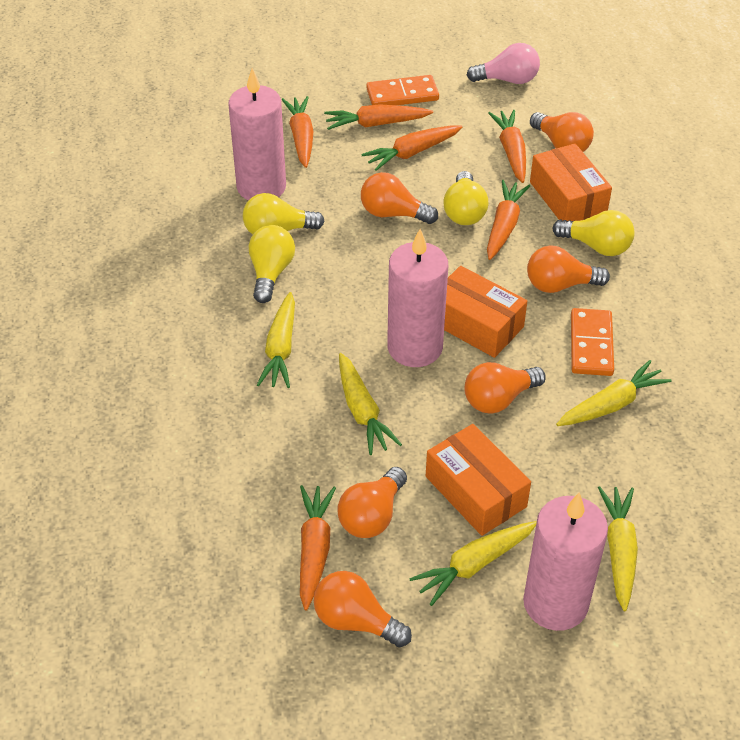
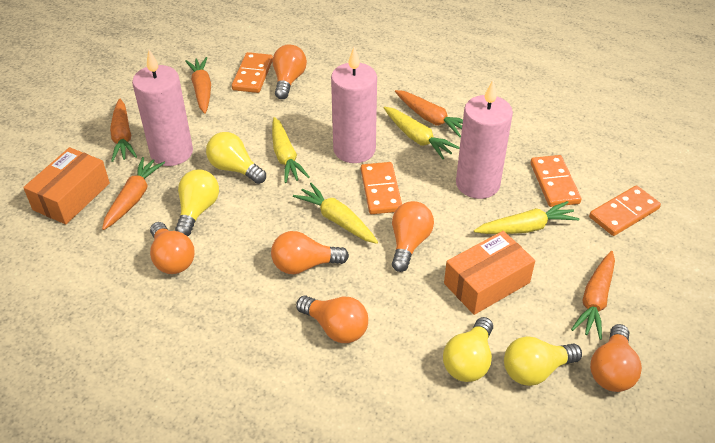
orange box: [426,424,531,536] [444,266,527,358] [530,143,612,221] = 3 -> [23,147,110,224] [444,231,535,315] = 2
orange carrot: [282,96,313,168] [300,485,336,610] [324,104,433,130] [361,125,462,171] [487,180,530,260] [488,110,526,183] = 6 -> [102,157,165,230] [110,99,137,162] [185,57,211,114] [395,90,463,137] [571,251,615,340] = 5
orange domino: [366,75,439,105] [571,308,614,376] = 2 -> [232,52,273,93] [361,162,402,214] [530,155,581,207] [589,185,661,236] = 4
pink light bulb: [466,43,540,84] = 1 -> none = 0
yellow carrot: [257,292,295,388] [339,353,402,455] [409,521,537,606] [556,360,672,426] [598,486,638,611] = 5 -> [272,117,310,183] [293,183,378,244] [384,106,460,159] [474,201,579,234] = 4

